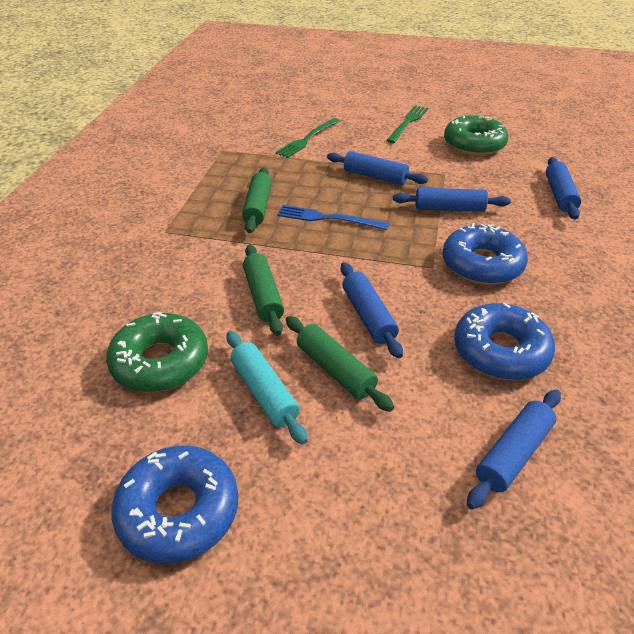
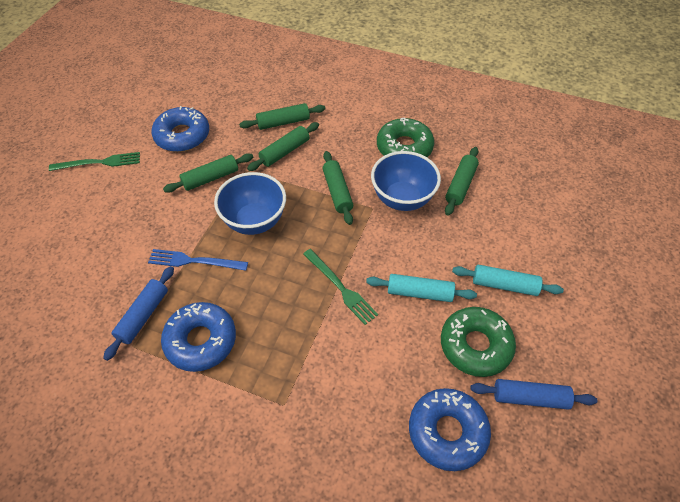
blue bowl: none = 0 -> [214,172,286,235] [371,151,441,211] = 2
blue rolling pin: [327,151,428,185] [341,262,403,358] [393,188,511,212] [467,389,561,510] [546,157,581,220] = 5 -> [103,266,174,361] [470,379,598,410] = 2
green rolling pin: [242,167,272,233] [243,245,284,336] [286,316,394,412] = 3 -> [163,153,253,193] [239,103,325,130] [247,122,319,171] [322,151,353,225] [445,147,479,216] = 5
turquoise rolling pin: [226,331,308,445] = 1 -> [366,274,477,302] [452,265,564,296] = 2

